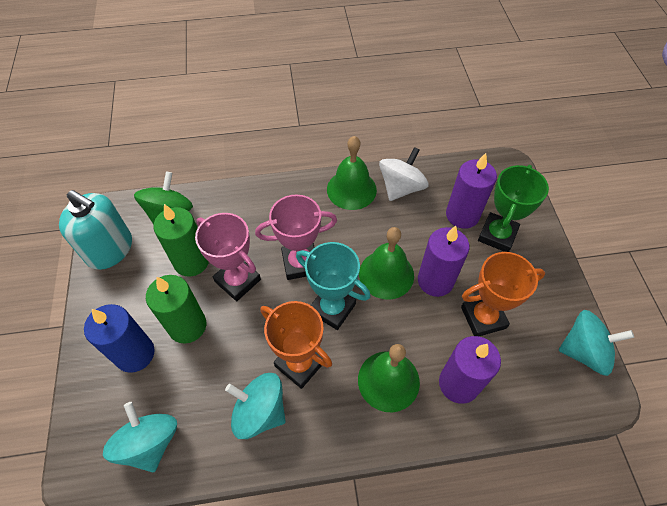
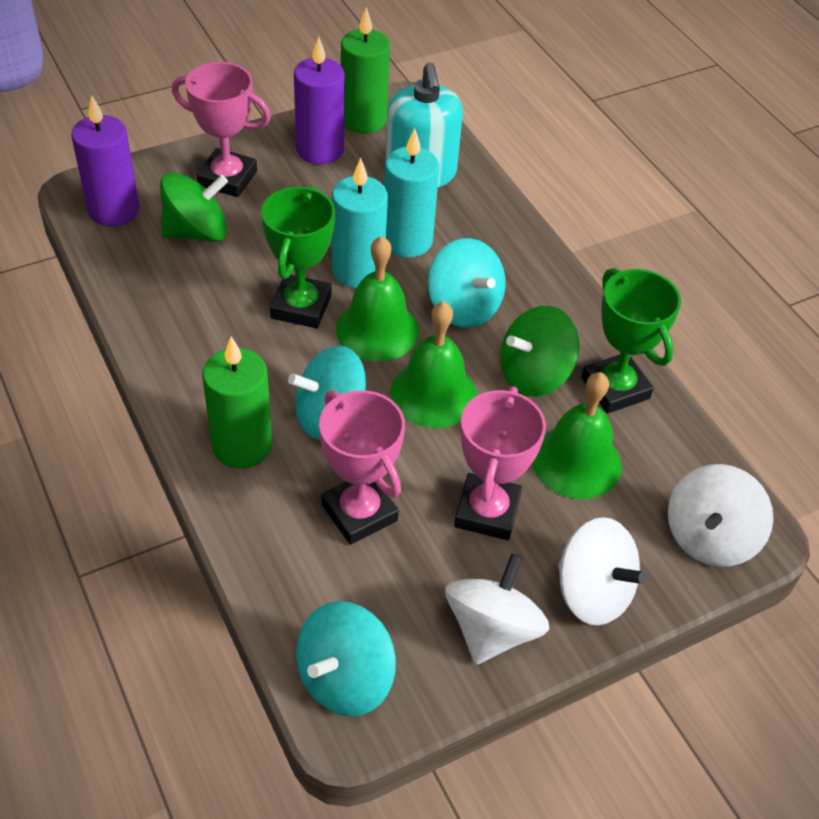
blue candle: [84,304,155,373] = 1 -> none = 0
green spinning top: [134,172,193,225] = 1 -> [160,172,228,242] [500,306,579,397] = 2
green trophy: [478,165,549,252] = 1 -> [261,186,335,329] [581,268,681,414] = 2
orange trophy: [260,301,332,389] [461,252,545,336] = 2 -> none = 0
pink trophy: [195,213,261,301] [255,194,337,280] = 2 -> [172,62,271,197] [319,390,405,545] [454,386,546,540] = 3
purple candle: [418,226,469,297] [439,336,501,404] [446,153,497,229] = 3 -> [71,95,139,227] [294,37,345,164] = 2
turquoise candle: none = 0 -> [332,158,388,288] [384,128,439,258] = 2
turquoise trophy: [296,242,371,330] = 1 -> none = 0
white spinning top: [379,147,429,201] = 1 -> [445,553,549,665] [558,517,647,626] [668,464,773,567] = 3

